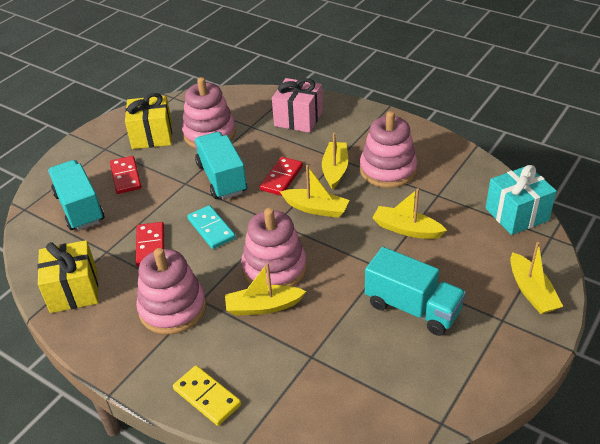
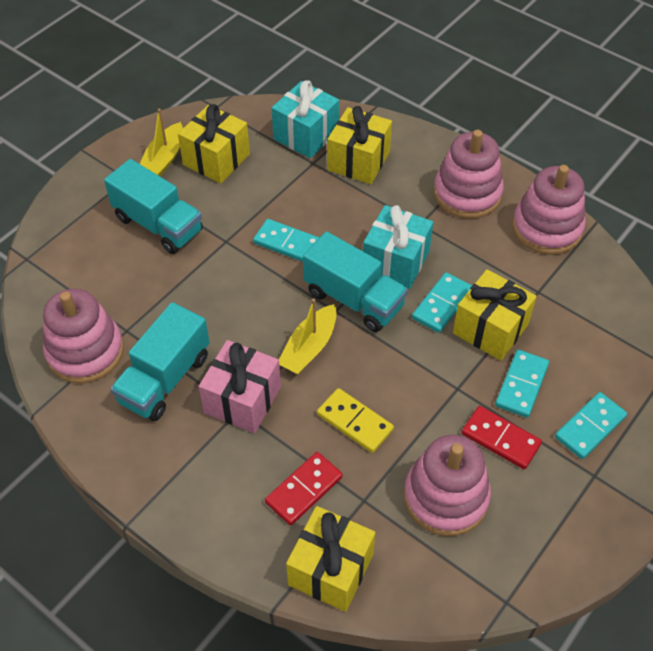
red domino: [110,156,141,194] [135,222,164,267] [259,157,303,196] = 3 -> [265,452,343,526] [462,406,542,469] = 2
turquoise domino: [187,205,235,249] = 1 -> [253,219,320,262] [412,272,472,333] [495,350,549,418] [555,392,627,459] = 4
turquoise gift: [486,165,557,235] = 1 -> [272,80,339,158] [363,205,433,289] = 2
yellow boat: [225,263,306,316] [280,165,350,218] [322,133,348,190] [372,188,447,239] [510,242,563,314] = 5 -> [140,109,183,177] [279,299,337,374] = 2
yellow gift: [37,240,98,313] [125,93,172,149] = 2 -> [178,104,250,184] [286,506,376,612] [327,106,392,184] [453,269,537,360] = 4

